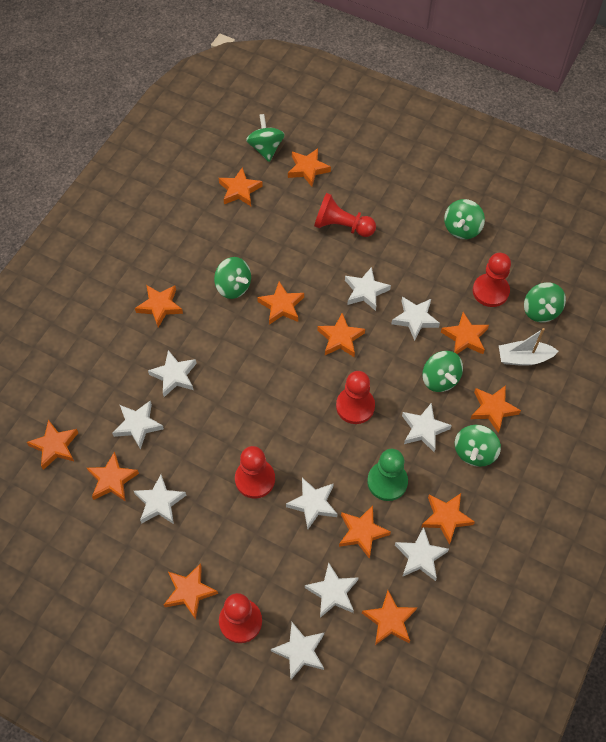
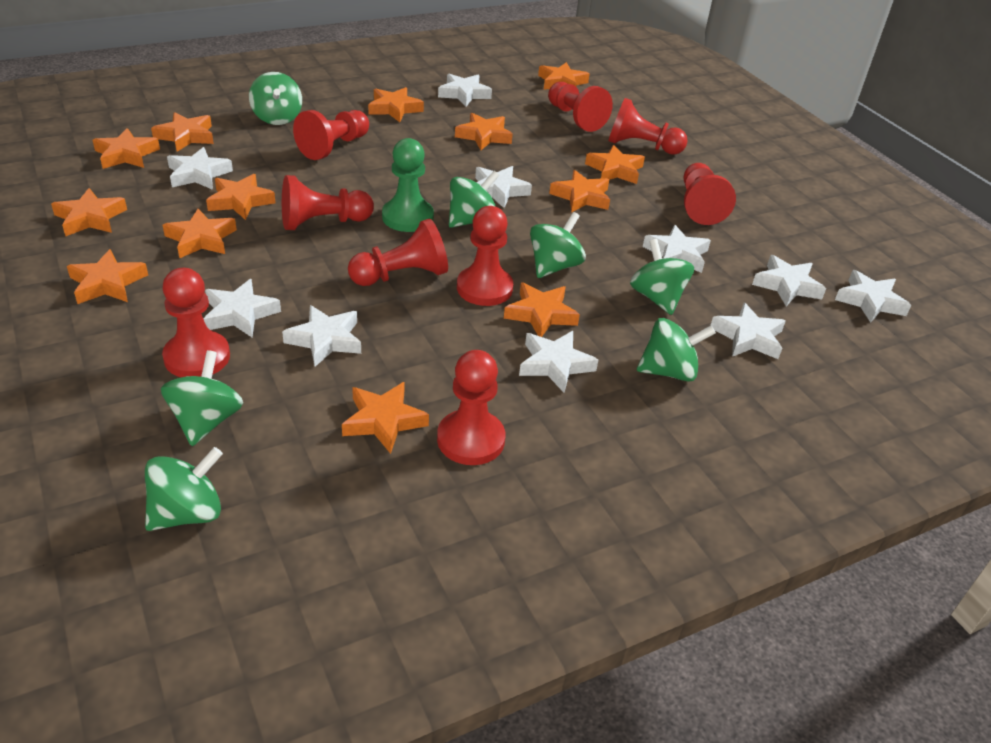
green spinning top: [214,257,251,299] [246,114,285,162] [422,351,463,392] [444,199,485,239] [455,425,501,467] [524,282,566,322] = 6 -> [145,447,223,531] [161,350,243,446] [249,72,302,125] [449,171,499,228] [530,212,586,278] [630,239,694,315] [637,318,716,382] = 7
red pawn: [219,593,262,643] [235,446,275,499] [314,193,376,237] [336,371,375,424] [473,253,511,307] = 5 -> [162,268,230,377] [282,175,374,230] [293,110,369,160] [348,218,448,286] [437,350,505,465] [457,206,513,306] [548,82,613,132] [608,98,688,155] [684,163,736,225] = 9
white boat: [499,328,558,366] = 1 -> none = 0

